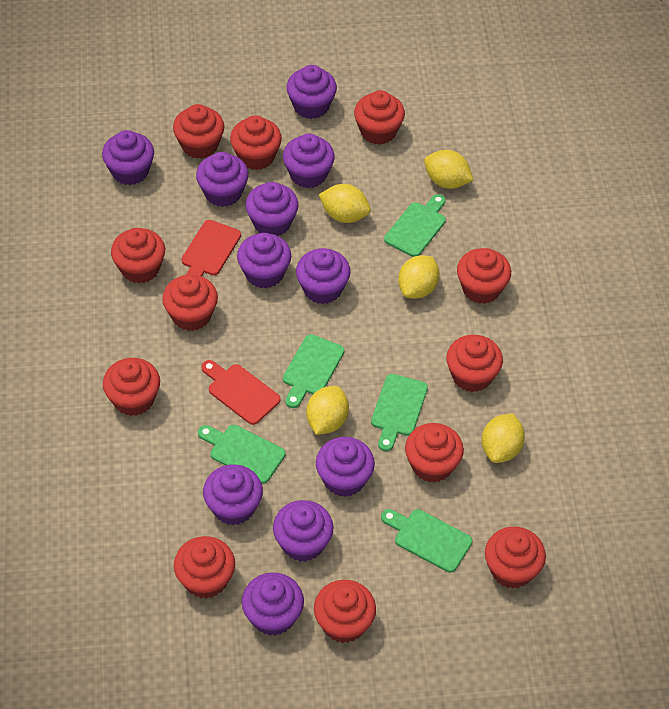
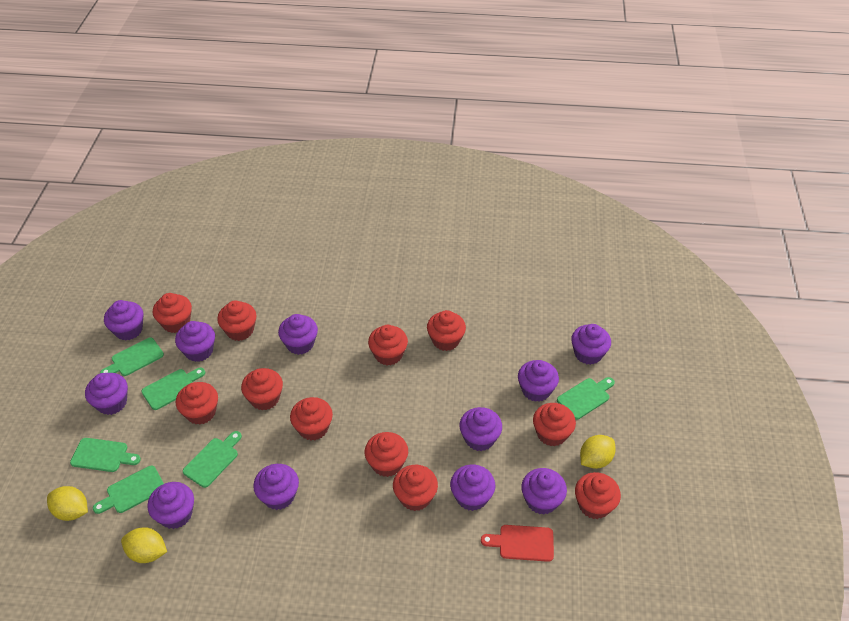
green cutting board: [198,425,286,484] [283,334,344,408] [371,374,428,451] [381,509,473,573] [384,194,446,257] = 5 -> [70,438,141,472] [93,466,164,514] [100,337,164,376] [141,368,205,410] [183,431,242,488] [557,377,615,420] = 6
red cupcake: [103,358,160,416] [111,228,165,283] [162,275,218,331] [173,104,225,159] [174,536,235,599] [230,115,282,170] [314,580,376,643] [354,90,405,145] [405,423,464,483] [446,335,503,392] [457,248,511,304] [485,527,546,588] = 12 -> [153,293,192,333] [176,382,218,425] [217,300,256,341] [241,368,283,410] [290,397,333,441] [364,432,408,477] [368,325,408,365] [393,465,438,511] [427,310,466,351] [533,403,576,446] [575,472,621,519] = 11
red cutting board: [181,220,241,276] [201,360,281,425] = 2 -> [481,525,554,562] = 1
yellow lemon: [306,386,349,435] [319,184,371,223] [398,255,440,299] [424,150,474,189] [482,413,525,463] = 5 -> [47,486,88,521] [121,527,167,563] [580,435,616,469] = 3

